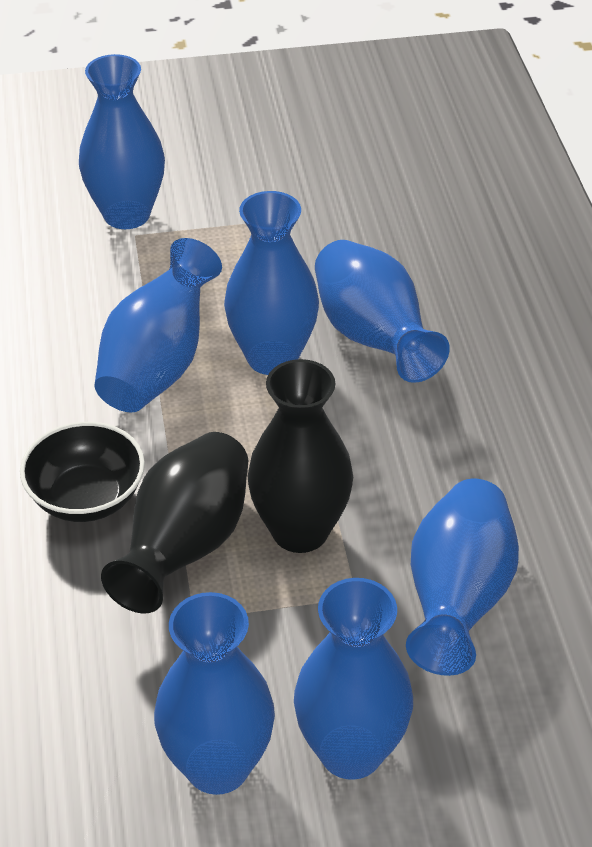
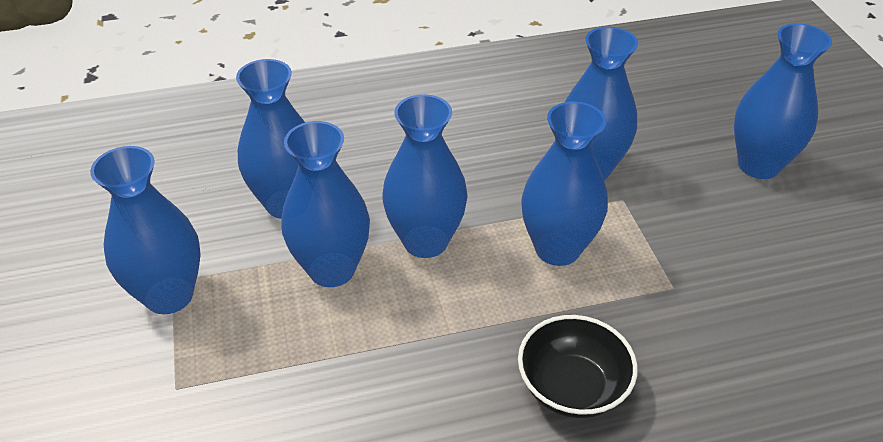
black vase: [101,432,248,614] [248,359,353,553] = 2 -> none = 0

